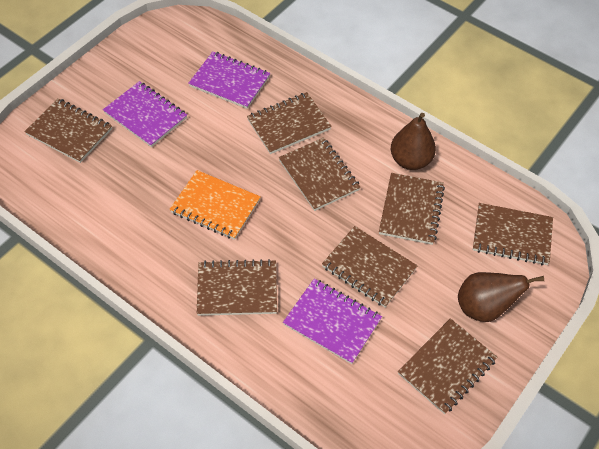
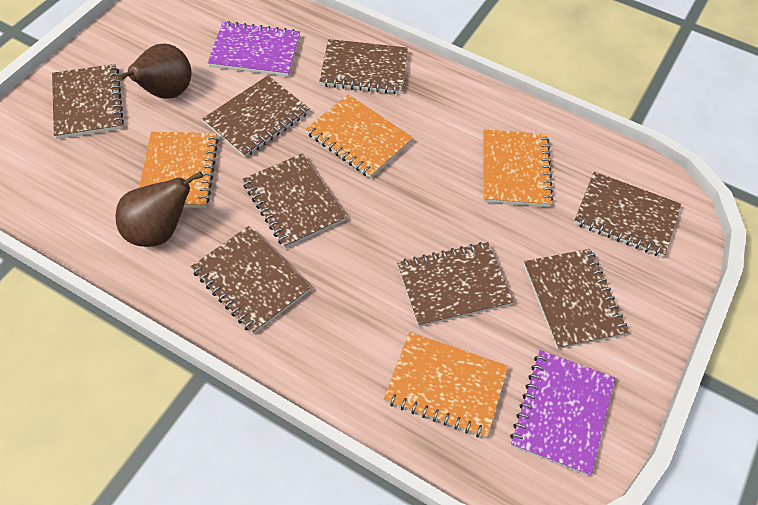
orange notebook: [169,170,261,240] = 1 -> [139,132,219,208] [305,94,413,178] [384,332,508,438] [483,129,553,207] = 4
purple notebook: [103,81,187,147] [188,51,270,109] [283,279,382,364] = 3 -> [208,21,300,77] [510,350,615,476] = 2

